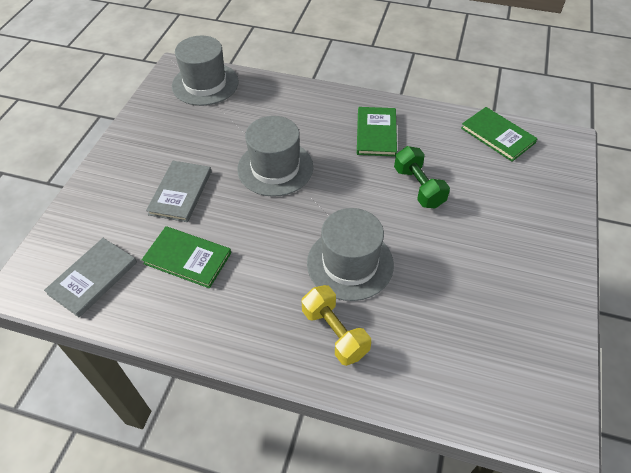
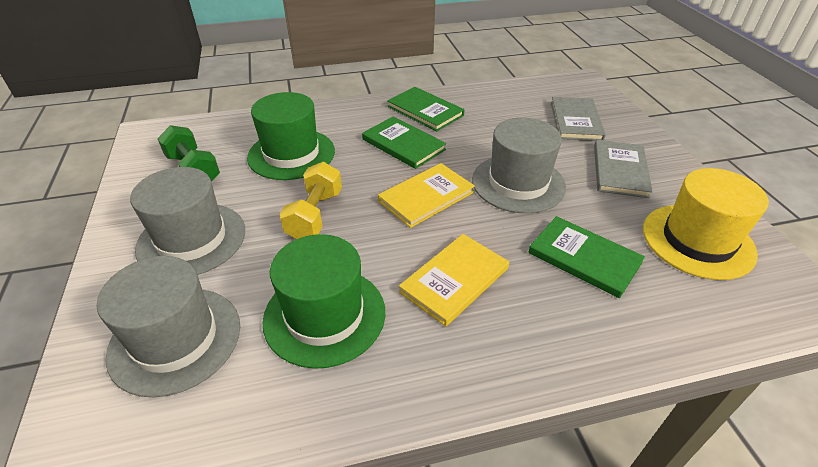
green hat: none = 0 -> [247,92,335,180] [263,234,385,369] = 2
yellow book: none = 0 -> [378,163,475,228] [399,234,509,326] = 2
yellow hat: none = 0 -> [643,168,769,280] = 1

